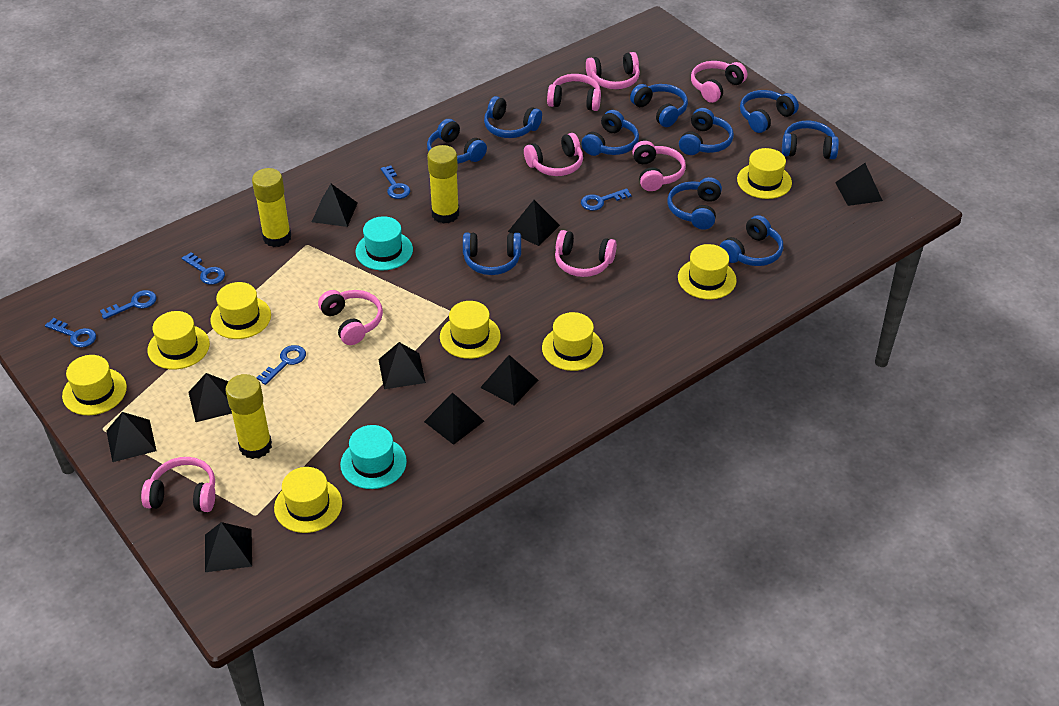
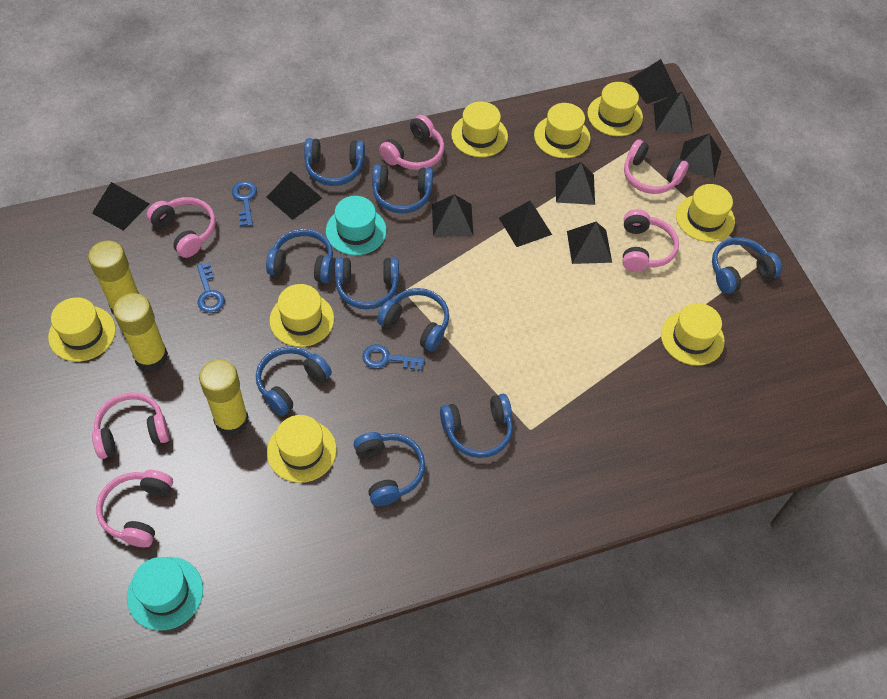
blue headphones: [427,119,487,163] [463,232,521,275] [484,96,542,138] [581,110,639,156] [630,84,688,127] [667,177,722,230] [679,108,734,155] [719,215,783,266] [740,90,799,133] [782,121,839,159] = 10 -> [256,346,332,416] [266,229,333,283] [304,138,365,186] [335,257,399,309] [354,432,425,506] [372,164,433,213] [377,288,449,351] [440,394,513,458] [712,237,782,294] = 9
blue key: [45,318,96,348] [100,290,157,319] [182,252,225,285] [256,345,306,385] [381,165,410,199] [581,188,631,211] = 6 -> [197,263,225,313] [232,181,257,226] [362,344,425,371] = 3
pink headphones: [141,457,215,512] [318,290,383,345] [524,133,583,176] [547,74,601,111] [555,230,617,277] [586,52,640,89] [632,141,686,191] [691,61,747,103] = 8 -> [92,392,169,459] [96,470,173,547] [147,197,216,258] [379,115,444,170] [622,209,679,272] [624,139,689,194] = 6

